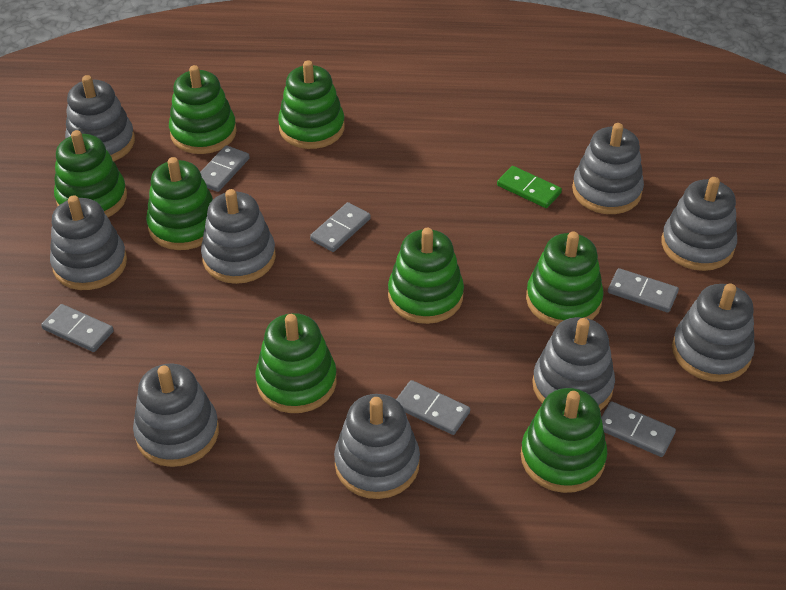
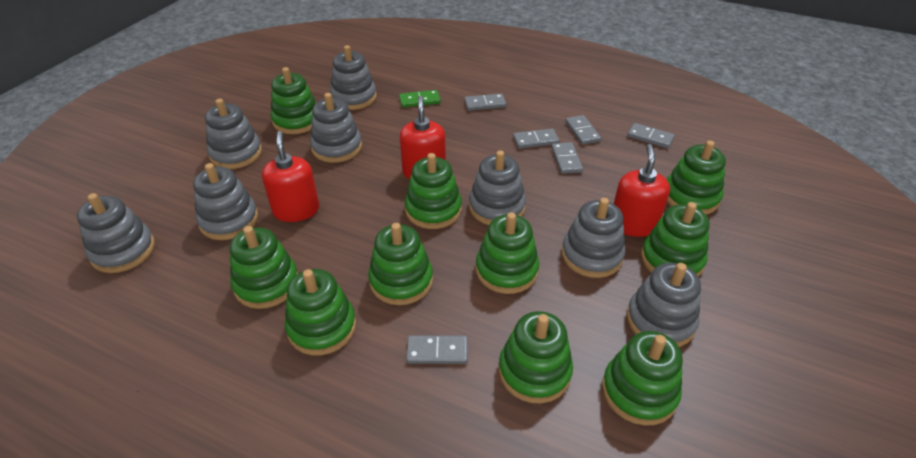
green stacking toy: [54,130,127,217] [146,157,213,250] [169,65,237,154] [255,313,337,413] [278,60,345,149] [388,228,464,324] [521,388,607,493] [526,231,604,327] = 8 -> [230,226,298,309] [271,67,316,134] [285,269,356,355] [368,223,433,305] [405,153,462,229] [476,212,539,294] [499,311,573,404] [602,331,683,426] [641,202,710,277] [667,140,726,215] = 10
grey stacking toy: [50,195,127,290] [65,75,135,161] [133,364,219,467] [201,189,276,284] [334,394,420,499] [532,317,615,411] [572,123,644,214] [661,177,737,271] [672,283,755,382] = 9 -> [77,193,155,273] [193,163,258,240] [205,99,262,169] [310,93,362,163] [330,45,377,110] [469,150,526,225] [562,198,625,278] [626,263,701,347] = 8
red soap dispenser: none = 0 -> [262,131,319,222] [400,96,446,179] [614,144,670,237] = 3

